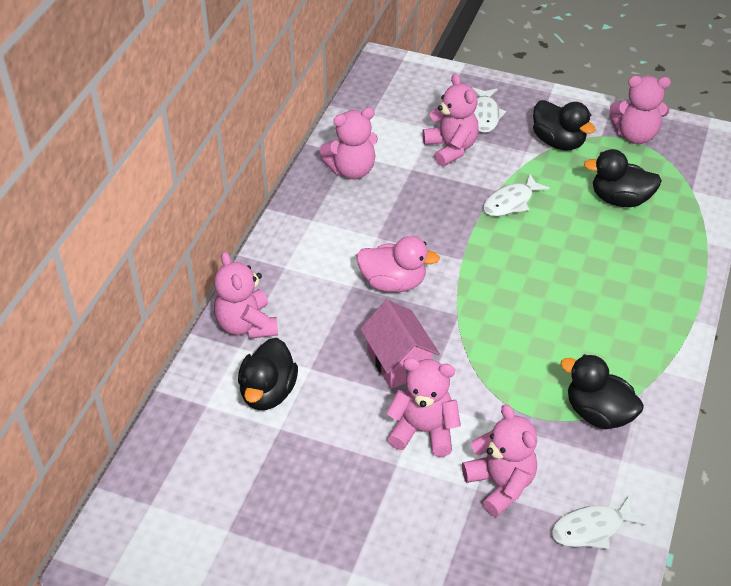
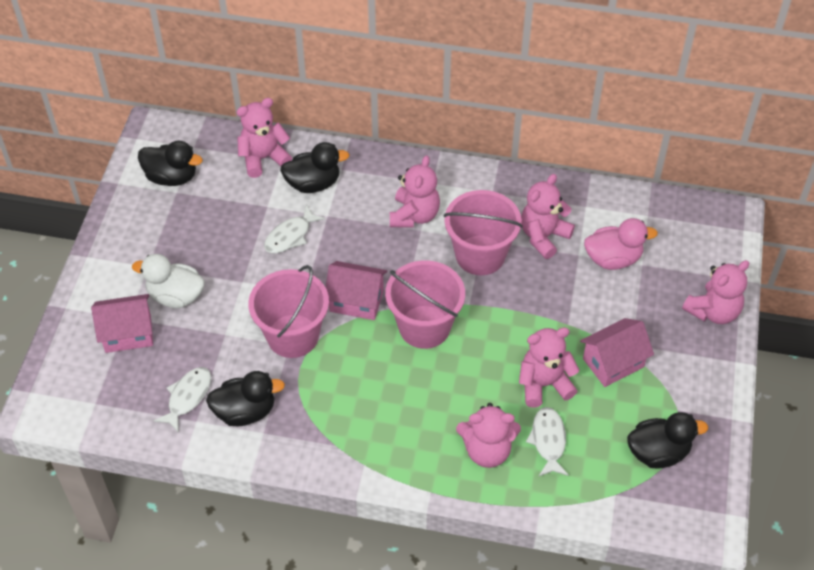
pink bucket: none = 0 -> [248,265,329,358] [385,260,465,349] [443,190,523,275] = 3
pink house: [360,300,440,389] = 1 -> [91,294,153,353] [326,261,387,320] [580,318,654,387] = 3
white duck: none = 0 -> [132,254,205,308] = 1

